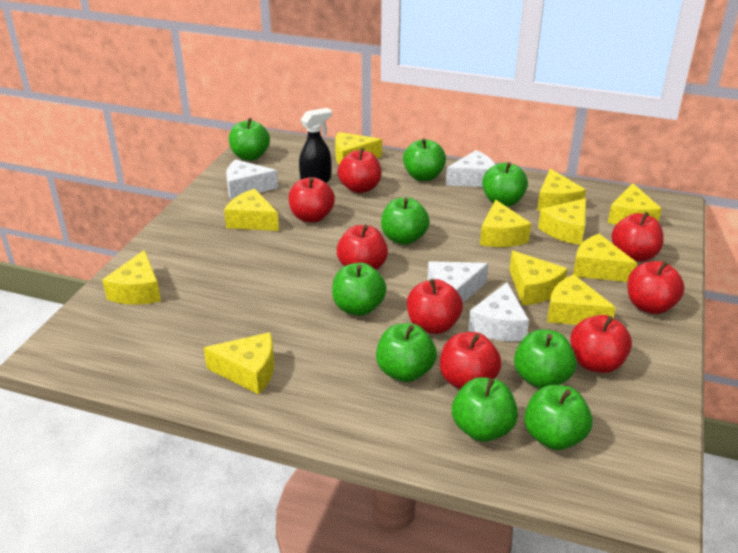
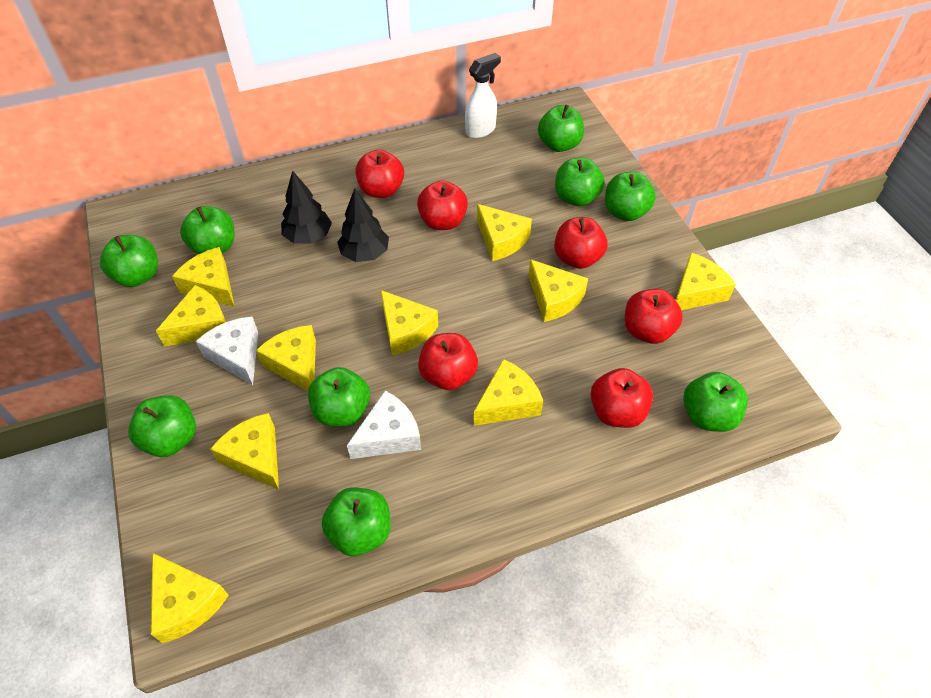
black spray bottle: [299,108,332,183] = 1 -> none = 0
black tree: none = 0 -> [281,170,332,244] [337,188,389,262] = 2
red apple: [288,177,335,223] [337,148,381,193] [337,225,388,270] [407,279,463,334] [440,332,502,389] [570,315,632,373] [612,212,664,262] [627,261,685,314] = 8 -> [356,149,404,198] [417,180,468,230] [418,333,478,390] [554,217,608,269] [590,368,653,428] [625,289,683,344] = 6
white cheese: [226,159,278,199] [427,261,488,303] [446,150,495,187] [468,282,529,342] = 4 -> [196,317,258,385] [347,391,421,459] = 2
white spray bottle: none = 0 -> [465,53,501,138] = 1
yellow cheese: [102,250,161,305] [204,332,274,394] [224,189,279,231] [335,132,382,165] [480,199,531,247] [509,251,568,305] [537,169,586,211] [538,198,586,245] [547,274,616,325] [573,234,637,282] [608,183,662,225] = 11 -> [151,553,229,643] [156,285,226,347] [172,247,235,307] [210,413,279,490] [256,325,316,391] [381,290,438,355] [474,359,543,426] [477,204,532,261] [528,259,588,322] [676,253,736,310] = 10

